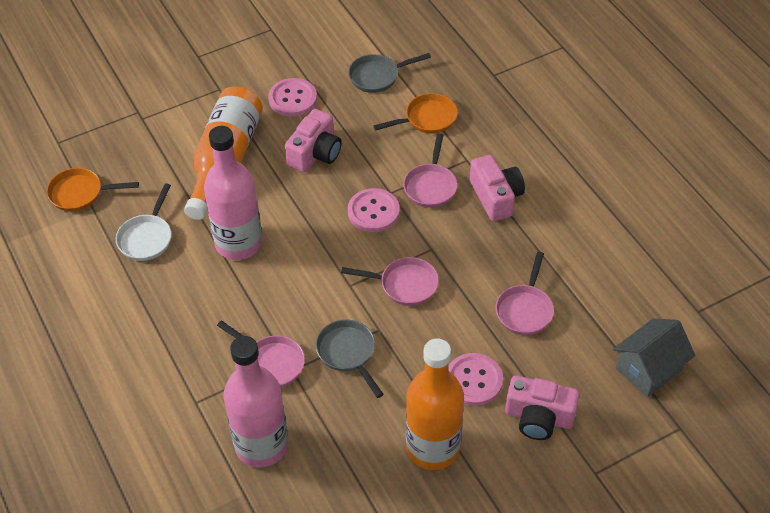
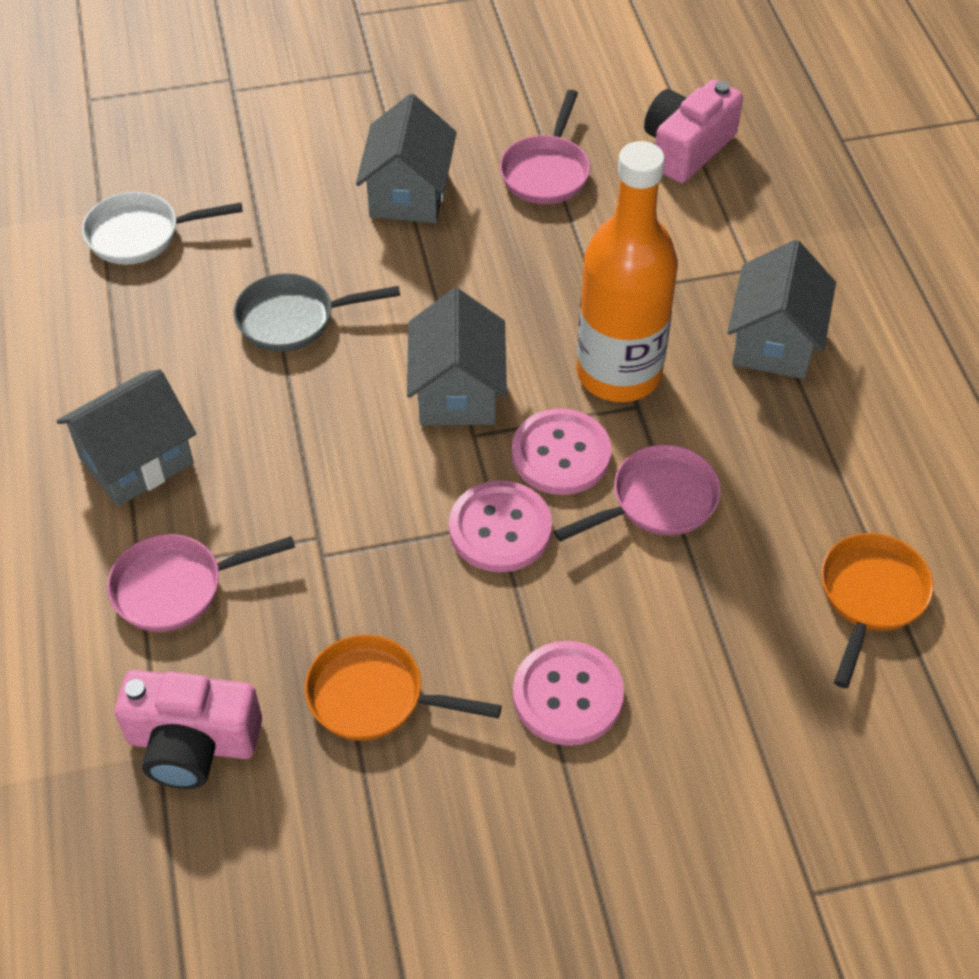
grey house: [613,319,695,397] = 1 -> [57,369,196,507] [356,94,457,223] [407,288,507,425] [727,240,836,379] = 4
grey pan: [316,319,384,398] [348,53,431,93] = 2 -> [234,273,400,352] = 1
orange bottle: [184,87,263,220] [406,339,464,470] = 2 -> [577,141,678,402] = 1
pink bottle: [204,126,262,260] [224,336,288,468] = 2 -> none = 0
pink camera: [285,109,341,172] [470,155,525,221] [505,375,580,440] = 3 -> [115,670,262,789] [644,79,743,183] = 2
pink pan: [217,320,305,388] [341,257,439,306] [403,133,457,208] [496,252,554,335] = 4 -> [107,534,295,632] [500,90,590,204] [554,444,721,542] = 3

